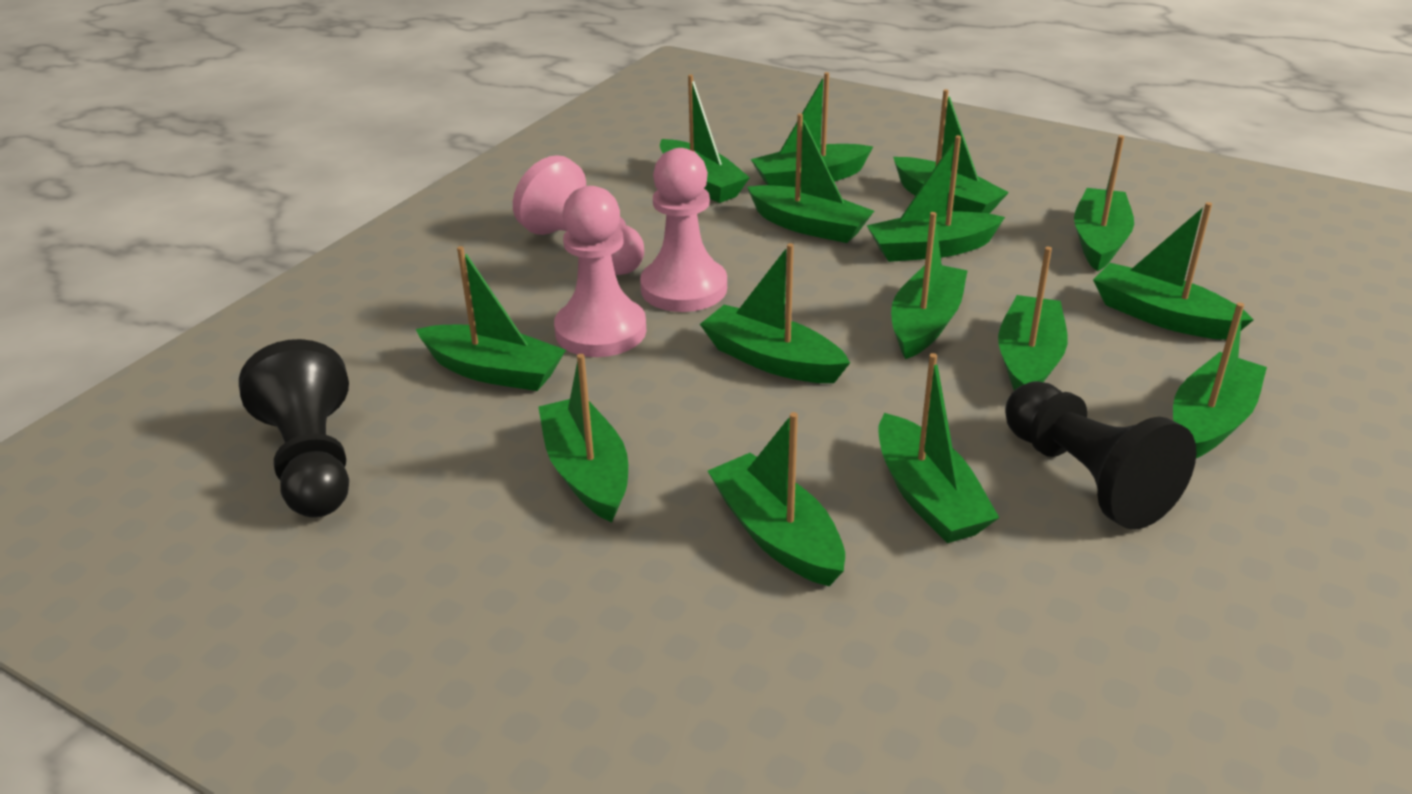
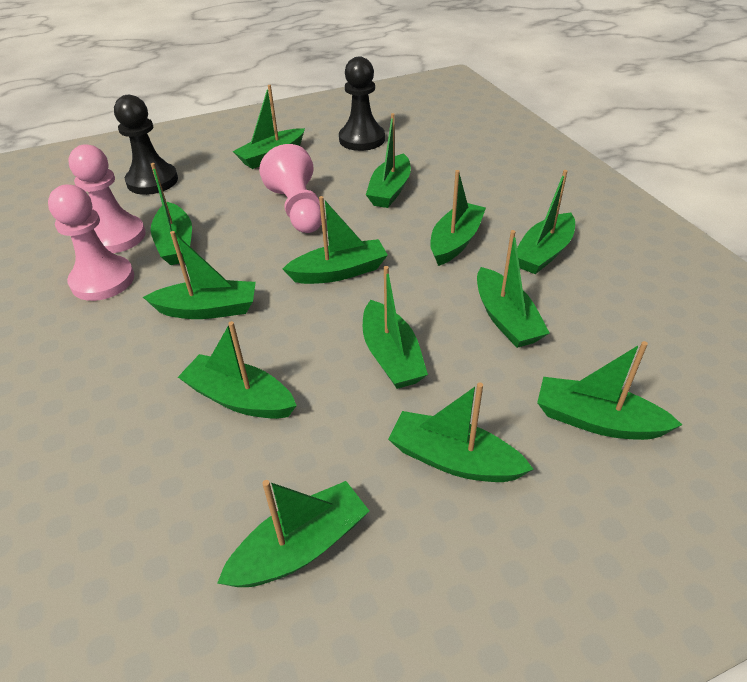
green boat: [416,246,566,391] [538,354,628,522] [660,74,750,203] [700,243,850,383] [708,412,845,586] [747,114,874,243] [751,72,873,187] [867,135,1005,262] [878,353,999,543] [891,212,968,359] [893,89,1009,214] [998,247,1068,390] [1074,135,1134,271] [1093,202,1254,339] [1173,303,1267,458] = 15 -> [143,231,256,319] [151,163,192,265] [178,321,297,419] [217,480,369,587] [233,85,305,169] [283,196,388,284] [363,266,428,389] [366,113,411,208] [388,383,534,482] [430,170,486,266] [477,230,550,348] [517,170,575,274] [537,341,682,440] = 13

